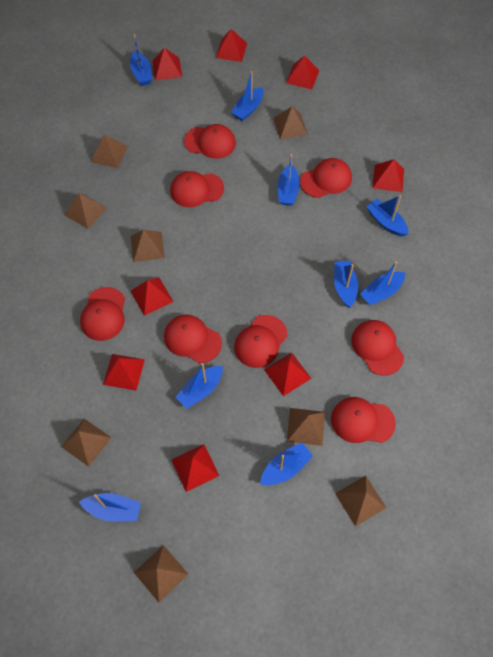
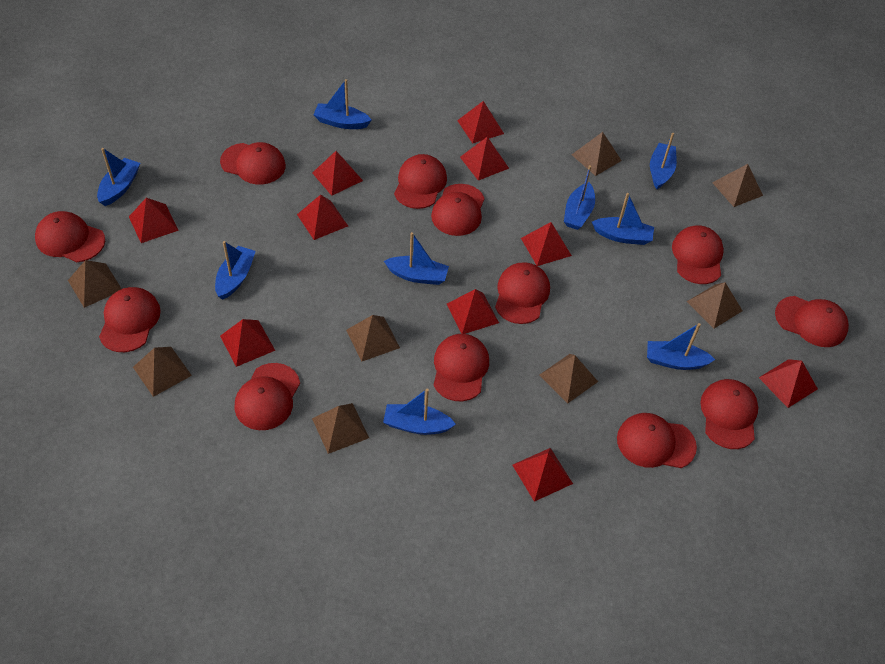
red cap: [80,287,125,341] [164,314,222,363] [170,171,224,207] [184,124,236,159] [234,315,287,368] [300,158,352,198] [331,397,396,443] [351,320,404,376] = 8 -> [35,211,105,262] [99,287,161,352] [220,142,286,184] [235,363,300,430] [394,154,447,209] [431,184,485,236] [433,334,489,401] [495,262,550,324] [617,413,697,468] [672,225,724,284] [700,379,758,449] [775,296,849,347] = 12
red pyramid: [103,354,145,391] [131,277,173,316] [153,48,182,80] [171,444,219,492] [216,29,247,62] [264,353,311,396] [286,55,320,90] [372,159,404,192] = 8 -> [129,198,179,243] [220,319,275,367] [297,195,348,240] [312,151,363,196] [447,289,499,334] [457,101,504,143] [460,137,509,181] [512,448,573,502] [521,222,572,266] [759,359,818,408] = 10

